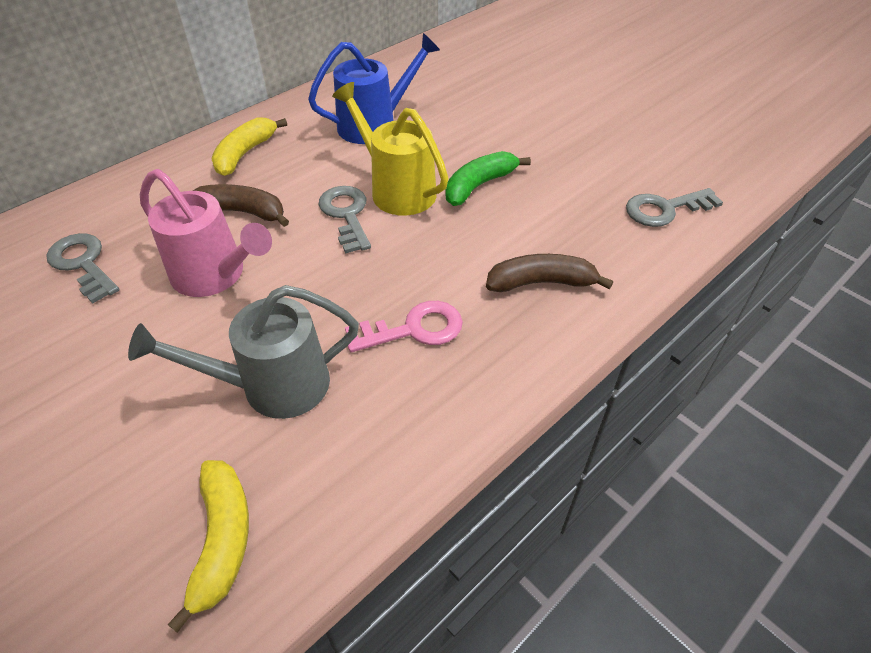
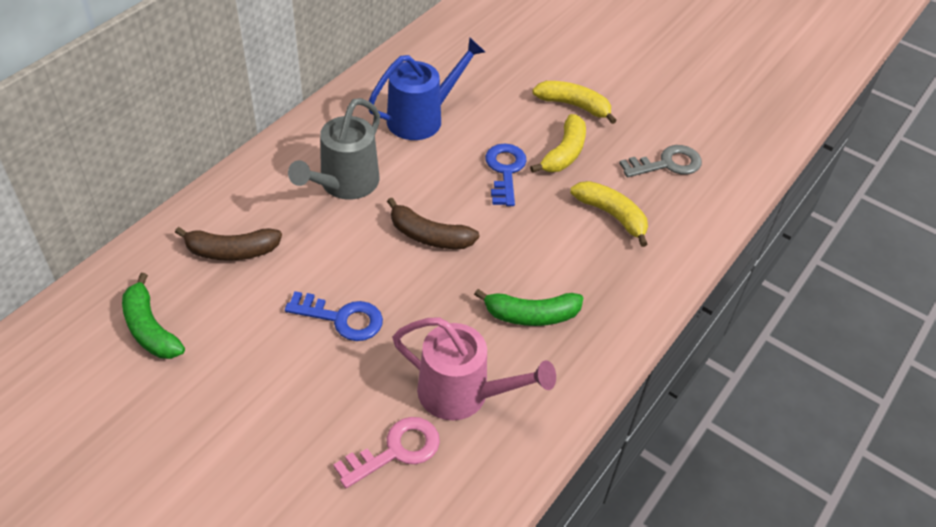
blue key: none = 0 -> [285,291,383,341] [485,144,527,206] = 2
green banana: [445,151,531,206] = 1 -> [122,273,185,359] [474,289,583,326] = 2
grey key: [46,233,120,303] [319,186,371,254] [626,188,723,227] = 3 -> [619,145,702,178] = 1
yellow banana: [167,460,249,633] [211,118,287,176] = 2 -> [530,114,586,173] [532,81,617,124] [570,181,648,247] = 3
yellow watering can: [332,82,449,216] = 1 -> none = 0

